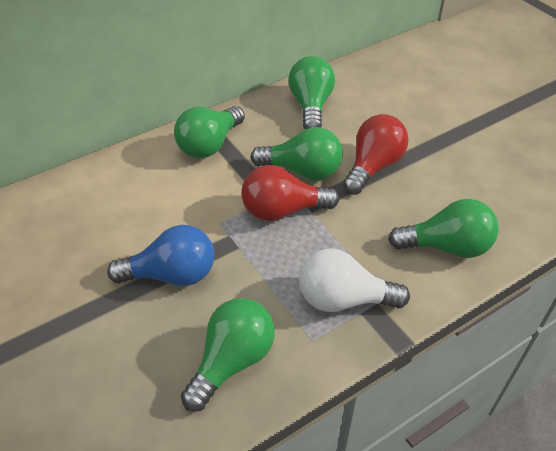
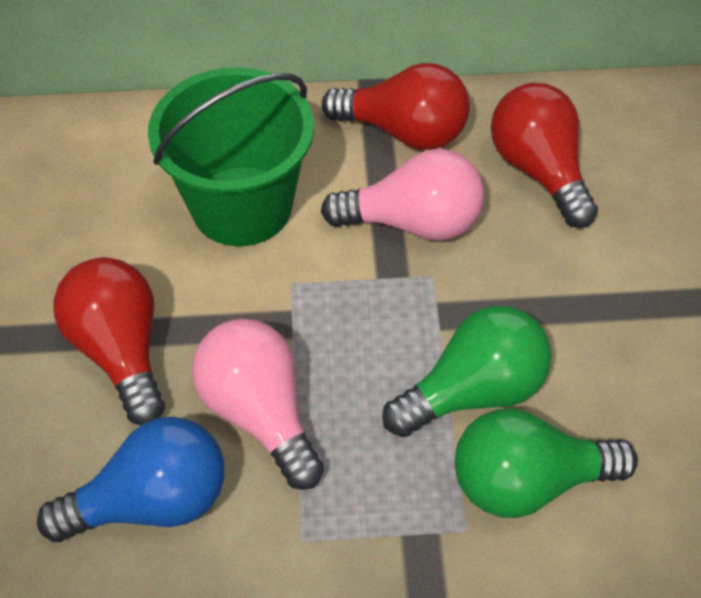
green bucket: none = 0 -> [148,67,314,246] = 1
green light bulb: [174,106,245,158] [181,298,275,412] [251,127,343,180] [288,56,335,129] [388,199,499,258] = 5 -> [382,306,551,437] [455,408,638,518] = 2
pink light bulb: none = 0 -> [192,319,324,490] [321,149,484,241] = 2
red light bulb: [241,165,339,221] [343,114,409,194] = 2 -> [53,257,165,425] [322,63,470,150] [491,83,598,228] = 3
white light bulb: [299,248,410,312] = 1 -> none = 0

